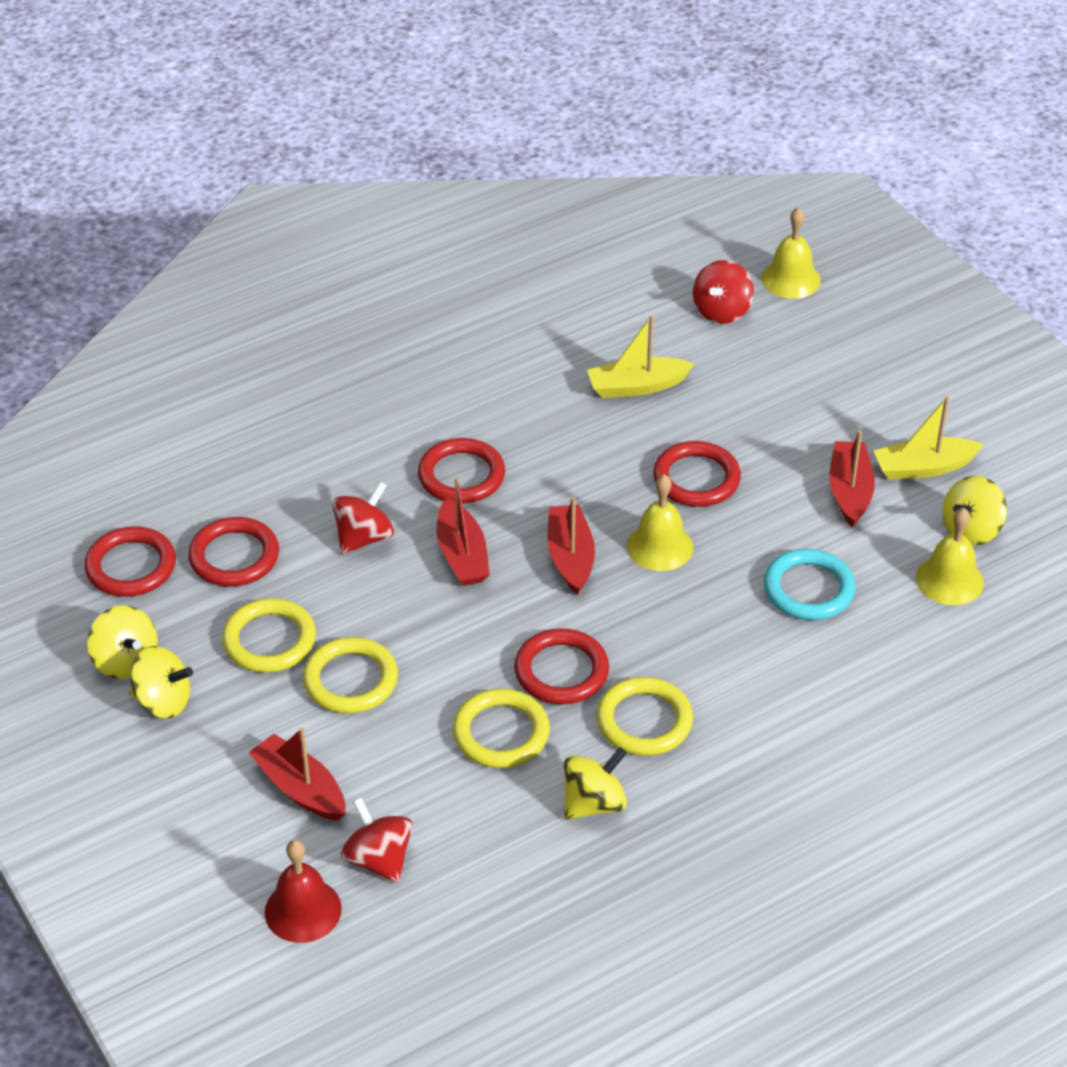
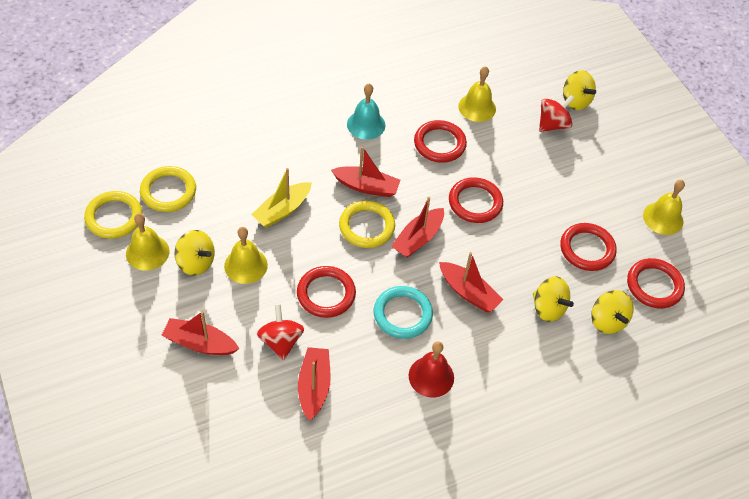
red boat: [248,728,345,821] [437,477,490,586] [548,496,595,595] [830,430,875,527] = 4 -> [161,311,239,355] [298,347,331,421] [331,146,400,197] [392,197,444,258] [439,252,504,312] = 5
red spinning top: [332,481,394,554] [341,797,413,883] [693,260,754,324] = 3 -> [257,304,304,360] [539,95,575,132] = 2
turquoise bell: none = 0 -> [347,84,385,140] = 1
yellow bell: [627,474,693,571] [761,207,821,299] [916,508,984,605] = 3 -> [126,213,169,271] [224,227,268,284] [458,66,496,122] [643,180,685,235] = 4
yellow boat: [587,315,694,398] [874,396,984,480] = 2 -> [251,168,312,228] = 1
yellow ring: [222,598,316,673] [303,637,398,713] [453,689,550,768] [596,677,693,755] = 4 -> [84,191,142,239] [140,166,196,212] [339,201,395,248] = 3

